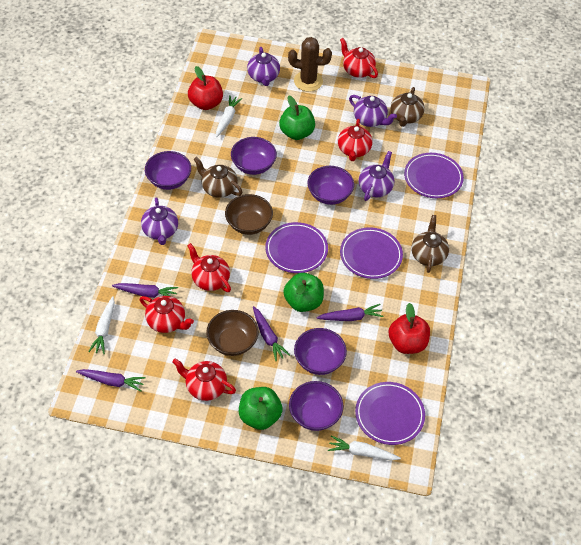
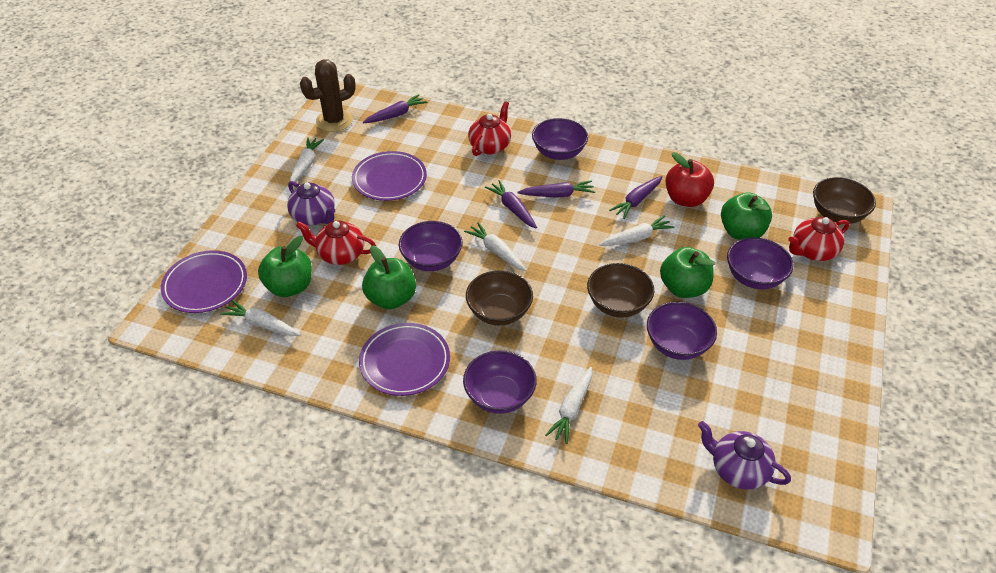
brown bowl: [206,310,259,356] [225,194,273,235] = 2 -> [466,270,533,326] [587,263,654,318] [813,177,876,224] = 3
brown teapot: [194,157,242,198] [391,87,425,127] [411,215,449,273] = 3 -> none = 0
green apple: [239,387,282,430] [279,96,315,140] [283,273,324,312] = 3 -> [258,236,312,297] [362,245,416,310] [660,247,715,298] [721,193,772,240] = 4
purple plate: [265,222,328,273] [340,228,403,279] [355,382,425,445] [404,153,464,198] = 4 -> [161,250,247,313] [352,151,427,201] [359,323,450,396] = 3
purple teapot: [141,197,178,245] [247,47,280,86] [349,95,397,127] [359,151,395,201] = 4 -> [287,181,335,225] [698,421,791,490] = 2
red apple: [188,66,223,110] [389,303,430,354] = 2 -> [666,152,714,207] = 1
red teapot: [140,296,194,333] [172,359,236,401] [187,243,231,292] [338,119,373,161] [340,38,378,78] = 5 -> [296,220,376,265] [468,101,511,156] [788,217,849,261] = 3
white carrot: [88,296,115,354] [216,95,242,137] [328,435,401,461] = 3 -> [220,300,301,336] [290,137,324,182] [464,222,526,271] [545,367,592,444] [599,215,675,246] = 5

